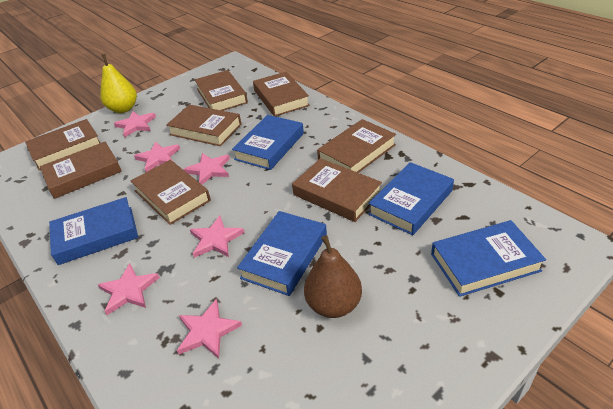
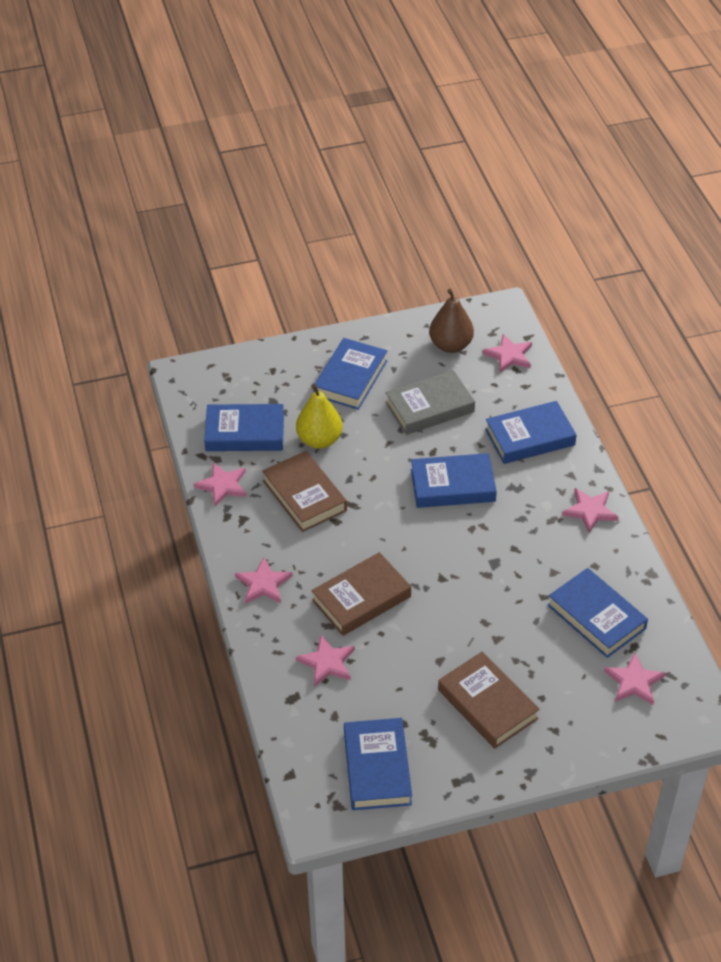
blue book: [49,197,138,265] [232,115,304,170] [237,211,327,296] [368,162,454,235] [431,220,546,297] = 5 -> [204,404,284,451] [314,338,387,410] [344,718,412,810] [411,453,497,508] [485,401,577,464] [548,568,648,658] = 6
brown book: [25,119,100,170] [40,142,122,199] [131,160,211,225] [166,104,242,146] [195,70,248,111] [253,71,310,116] [292,158,382,222] [317,119,396,173] = 8 -> [262,451,347,532] [311,552,411,636] [438,652,540,749] = 3
grey book: none = 0 -> [385,370,475,435] = 1

